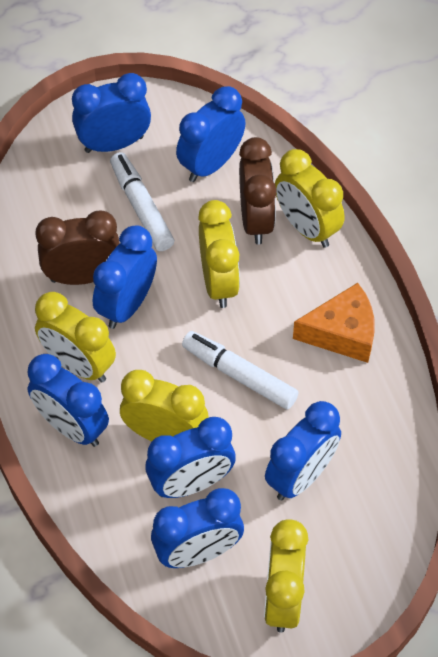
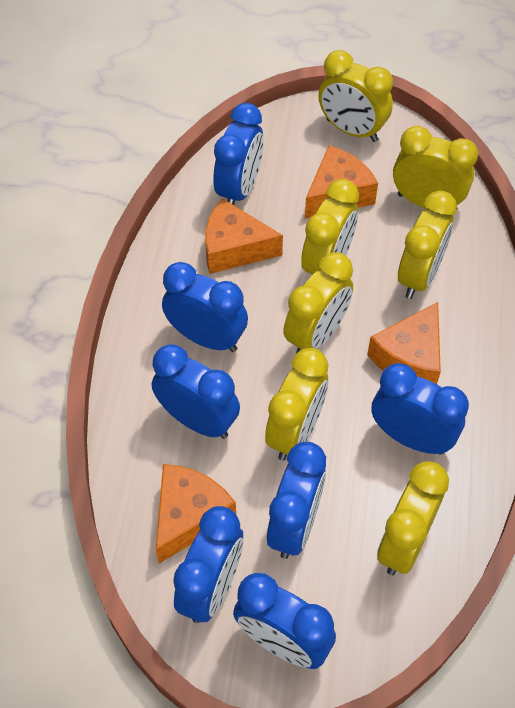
brown clock: [35,211,120,285] [239,137,277,244] = 2 -> none = 0
orange cheese: [293,283,375,363] = 1 -> [156,464,236,563] [205,198,283,274] [305,145,378,218] [367,302,441,384] = 4
white marker: [110,152,174,251] [182,331,299,410] = 2 -> none = 0
yellow clock: [35,292,116,383] [120,370,209,441] [198,200,240,308] [264,519,309,633] [275,149,345,248] = 5 -> [265,348,328,461] [283,252,353,353] [301,179,359,275] [318,50,393,142] [377,461,449,575] [393,126,478,211] [398,191,457,299] = 7

